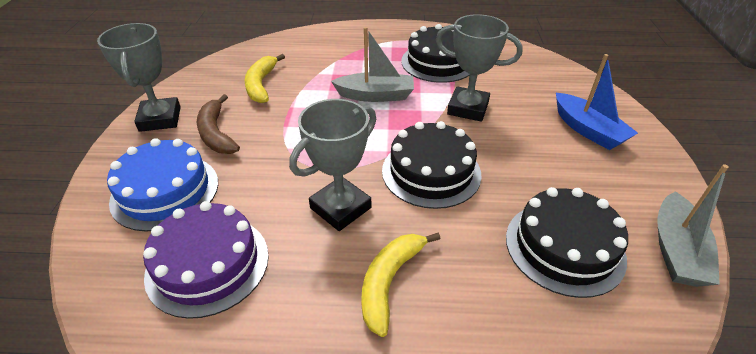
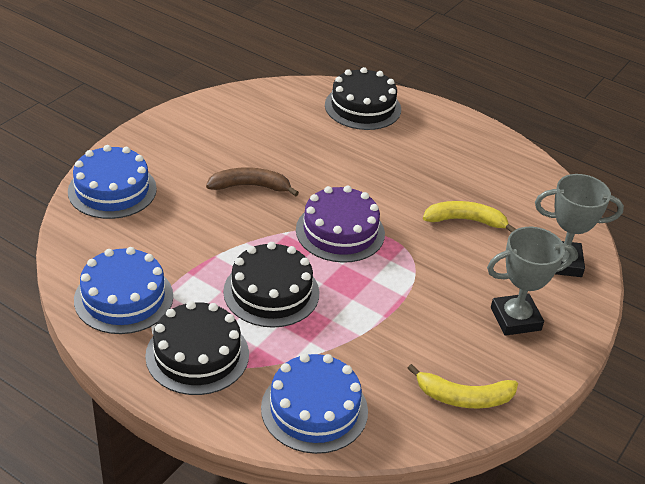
blue boat: [556,54,638,150] = 1 -> none = 0
blue cake: [107,138,218,231] = 1 -> [68,145,157,219] [74,247,173,334] [261,353,368,454] = 3
grey boat: [331,27,414,102] [657,164,729,287] = 2 -> none = 0
grey trophy: [97,23,181,132] [289,99,376,231] [436,14,523,122] = 3 -> [487,227,576,336] [535,174,624,277] = 2

